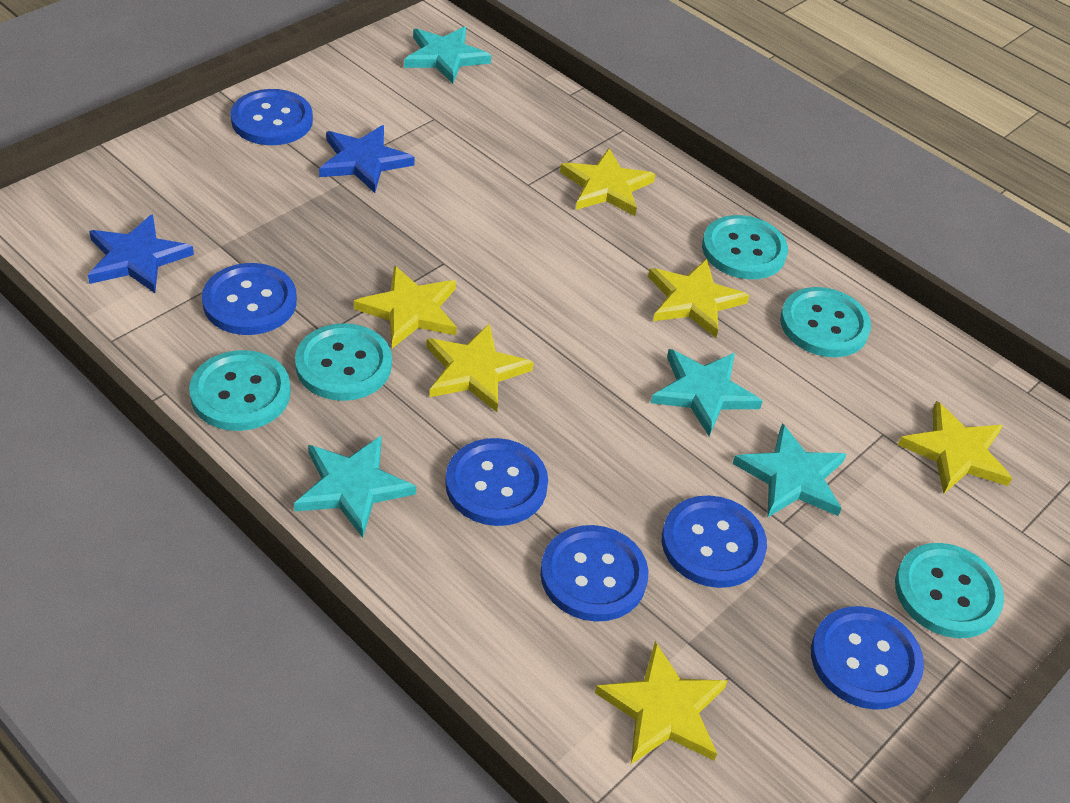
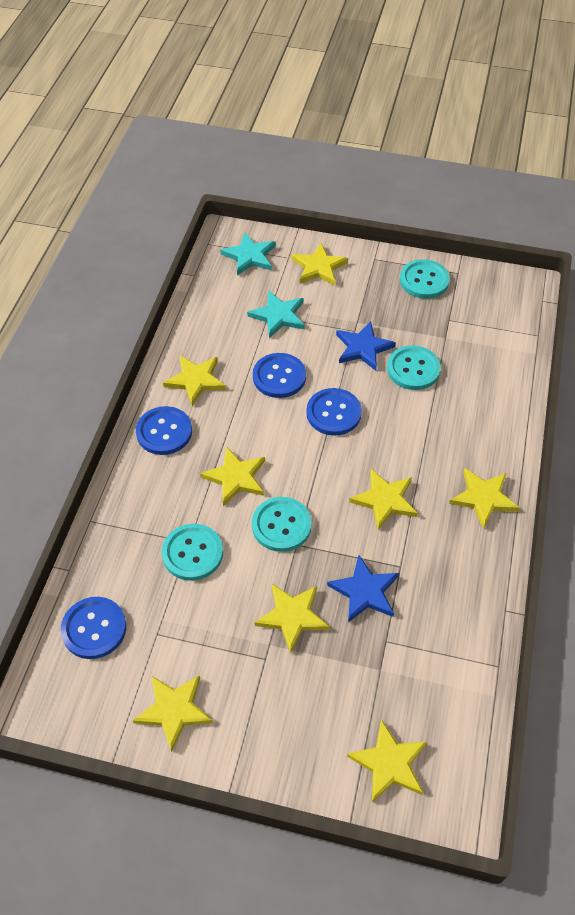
blue button: [202,263,297,335] [231,89,313,145] [445,438,548,526] [540,525,648,622] [662,495,767,588] [811,606,924,710] = 6 -> [61,597,126,659] [136,406,192,455] [253,353,306,398] [306,388,362,436] = 4
turquoise button: [189,350,291,431] [295,323,392,401] [702,215,788,279] [780,287,871,357] [895,543,1004,638] = 5 -> [162,524,223,581] [252,497,312,552] [387,345,441,390] [400,259,450,299] = 4
turquoise star: [294,436,416,538] [404,27,491,84] [651,349,763,436] [732,423,846,517] = 4 -> [220,232,276,275] [247,291,304,338] = 2
yellow star: [354,265,457,348] [426,323,534,412] [560,148,655,216] [595,641,728,764] [648,259,750,338] [898,401,1012,493] = 6 -> [133,675,213,752] [163,355,226,406] [200,446,265,506] [254,584,330,653] [292,243,348,286] [347,719,427,802] [349,469,418,530] [449,468,520,529] = 8

